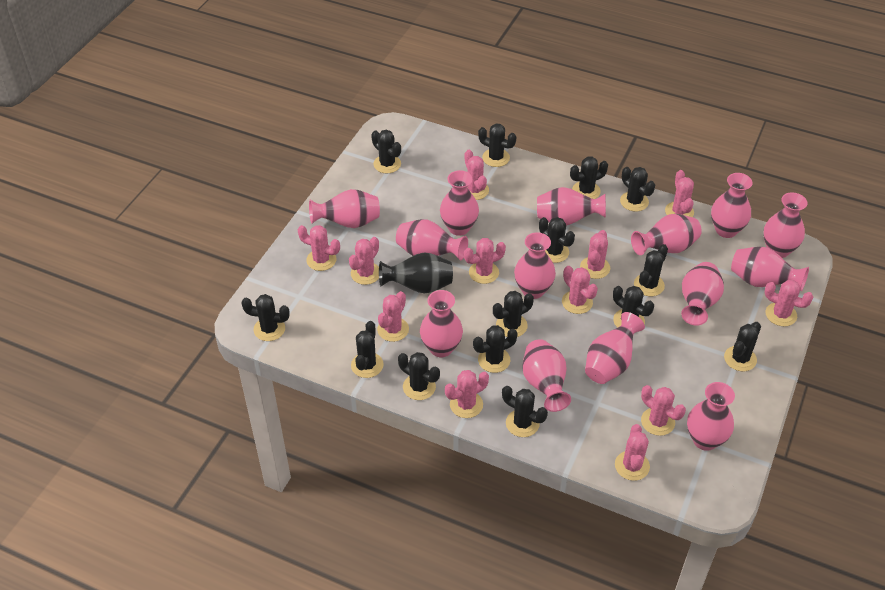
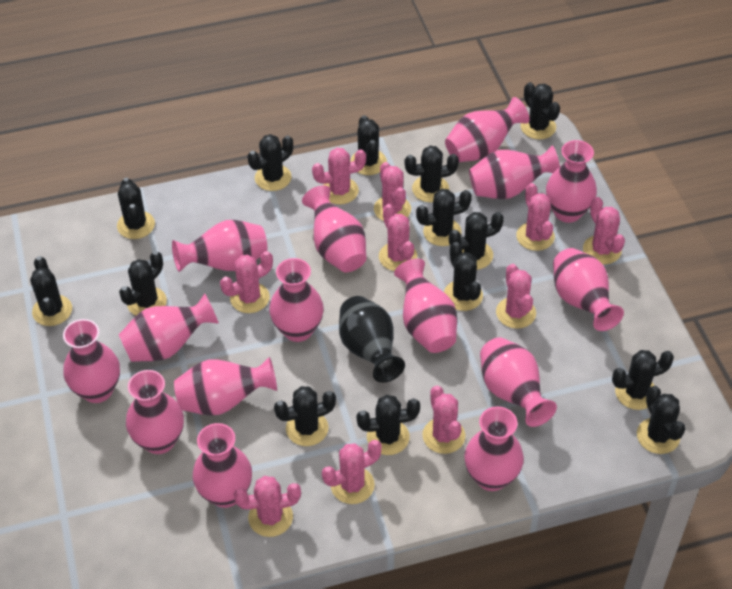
pink cactus: [298,225,340,271] [349,237,379,285] [377,291,409,342] [445,370,489,418] [464,238,506,284] [465,150,489,200] [562,266,598,314] [580,230,610,279] [615,424,650,481] [641,385,686,436] [665,170,694,217] [765,280,813,326] = 12 -> [220,251,273,313] [234,476,301,537] [312,148,366,205] [322,440,382,504] [374,162,411,221] [379,204,417,271] [423,386,465,454] [496,264,536,329] [516,183,555,251] [583,197,625,264] = 10
pink vase: [309,189,380,228] [396,219,468,260] [420,290,463,357] [440,170,479,236] [514,232,556,299] [522,339,571,412] [537,187,606,225] [585,312,645,384] [631,214,702,255] [681,262,724,326] [687,382,735,451] [711,173,752,238] [731,247,809,291] [763,192,807,258] = 14 -> [63,319,120,403] [119,293,219,362] [126,370,184,454] [172,220,267,272] [174,357,277,416] [193,423,252,508] [269,258,324,342] [302,185,366,272] [394,259,457,353] [445,97,530,162] [464,406,524,491] [469,146,560,199] [480,337,557,427] [546,140,597,223] [553,248,624,331] = 15

